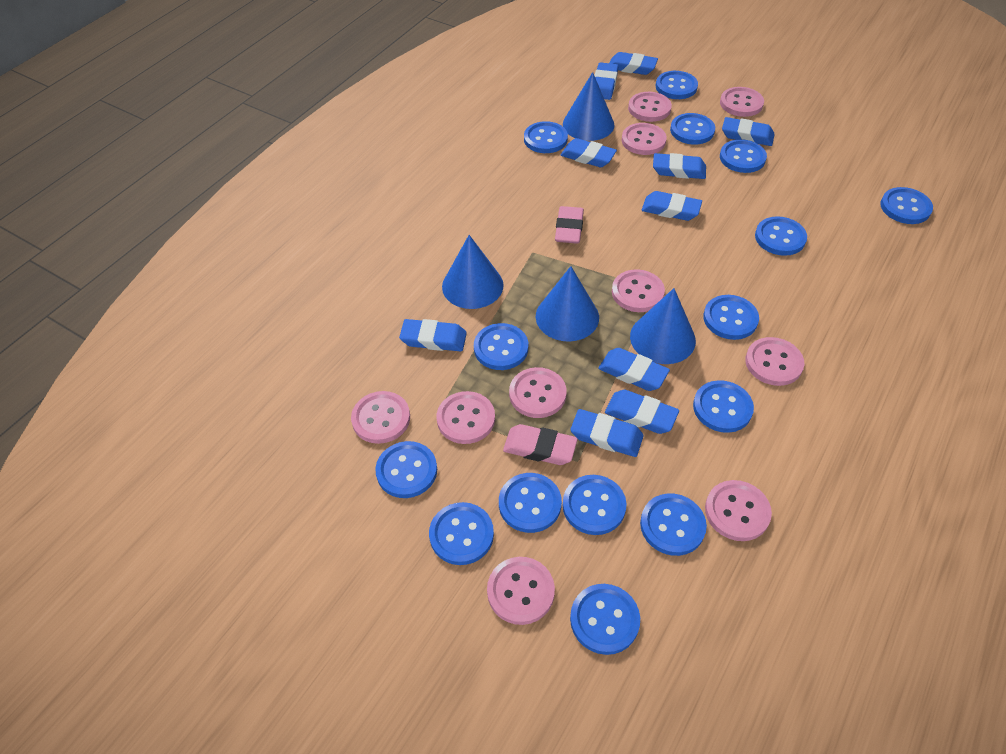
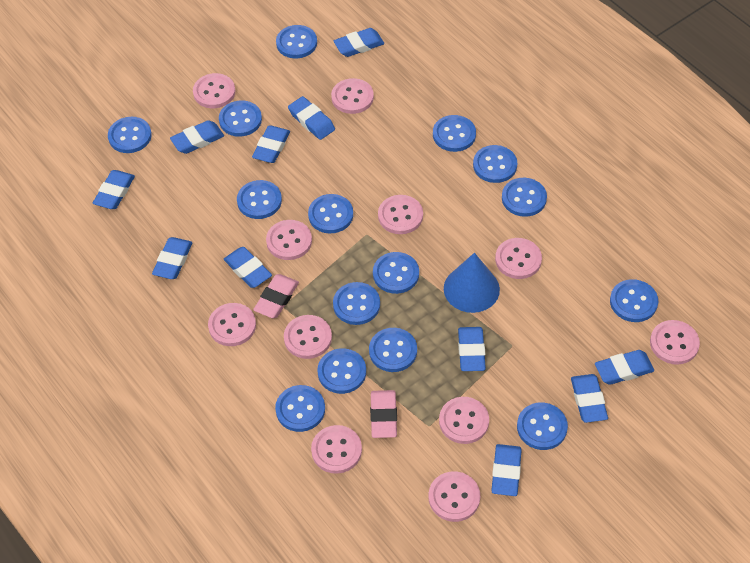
blue cone: [442,235,504,309] [536,266,599,342] [563,72,615,141] [630,288,696,364] = 4 -> [444,253,500,313] = 1
blue eraser: [399,319,467,351] [561,138,617,167] [571,409,644,457] [594,62,618,100] [598,348,670,391] [605,390,679,434] [609,52,658,75] [642,191,702,221] [653,153,706,179] [722,117,775,146] = 10 -> [93,170,135,209] [152,237,193,279] [170,120,224,154] [224,247,272,288] [252,125,290,163] [288,96,335,140] [333,28,384,57] [458,327,486,371] [491,444,521,496] [571,374,608,423] [595,350,654,385] = 11
pink button: [351,391,410,444] [437,391,495,444] [487,557,555,625] [509,367,566,418] [612,269,665,312] [622,123,667,155] [628,92,672,122] [705,480,772,541] [720,87,764,117] [745,337,804,386] = 10 -> [193,73,235,108] [208,303,256,346] [266,220,312,260] [284,315,332,359] [311,425,362,474] [331,78,374,114] [378,195,423,234] [429,471,480,522] [439,397,489,444] [495,238,542,279] [650,320,700,365] = 11

